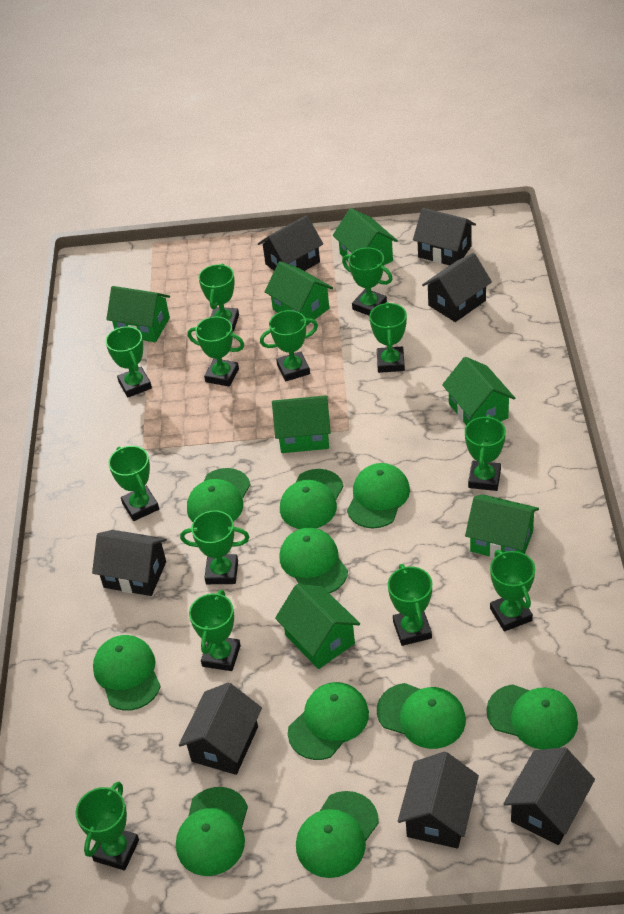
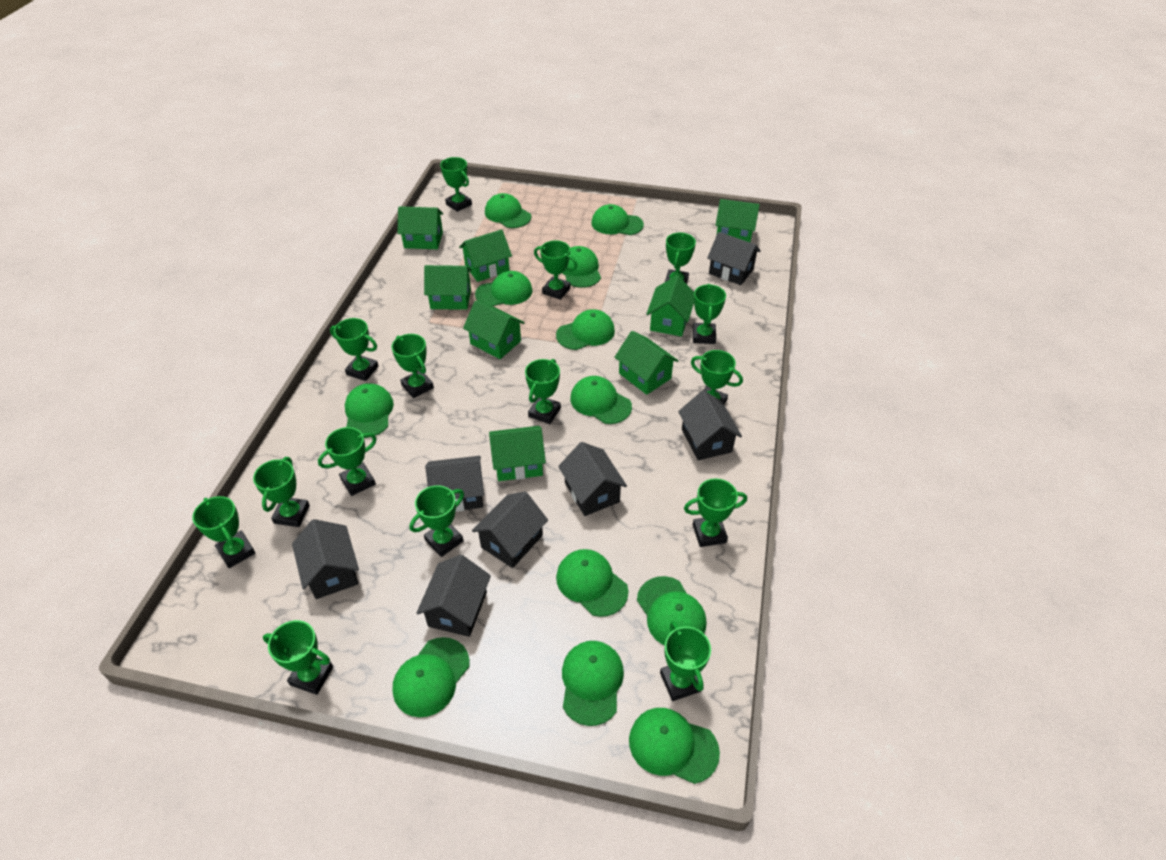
green cap: [93,635,161,711] [176,787,248,876] [187,468,250,522] [279,528,348,593] [280,469,344,529] [288,682,369,760] [296,791,379,878] [347,463,410,528] [377,683,466,749] [487,684,578,750] = 10 -> [345,383,394,438] [392,637,470,717] [475,271,533,306] [485,193,531,228] [556,309,615,350] [556,549,629,617] [562,641,624,726] [563,246,601,288] [570,376,632,424] [591,204,644,235] [629,708,720,784] [637,576,706,645] = 12
green house: [106,286,170,342] [265,261,333,326] [272,395,331,453] [275,584,360,669] [333,208,398,265] [442,357,515,425] [465,494,539,558] = 7 -> [397,206,443,249] [424,265,472,310] [459,229,512,282] [463,300,525,359] [489,426,546,481] [614,331,679,395] [647,275,694,336] [715,199,760,242] = 8
green trophy: [75,781,139,870] [105,326,152,398] [108,446,159,521] [180,510,249,584] [188,316,244,387] [189,590,241,671] [198,263,239,332] [260,310,318,382] [342,247,393,315] [369,302,407,373] [388,564,432,646] [465,415,506,491] [490,550,535,631] = 13 -> [192,496,255,568] [253,457,310,527] [263,620,333,695] [318,427,377,496] [330,318,379,381] [391,334,434,398] [409,485,464,557] [440,157,472,212] [525,359,561,424] [534,240,578,300] [660,621,711,701] [665,233,696,284] [684,478,747,547] [691,350,743,404] [692,284,726,344] = 15

